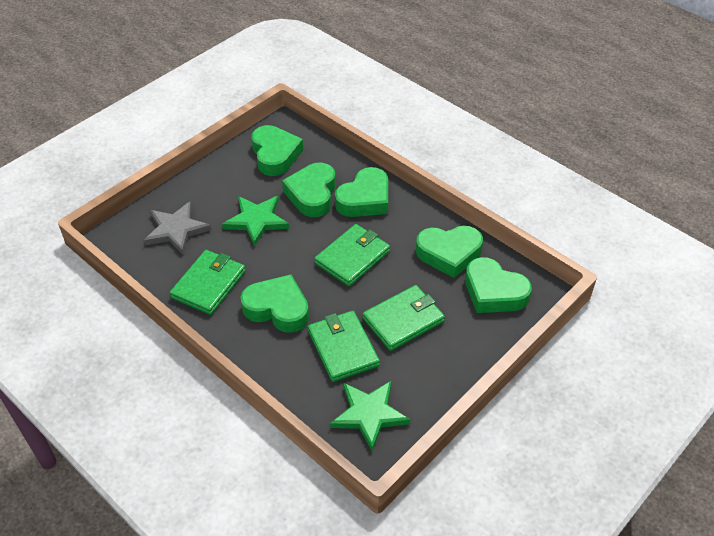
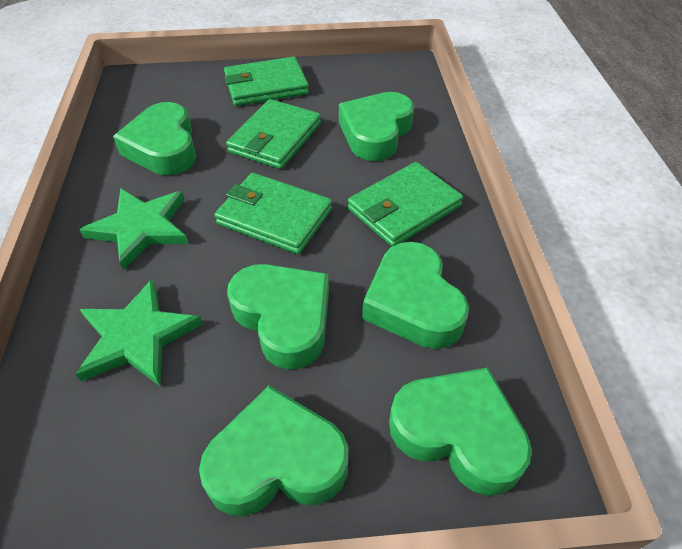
grey star: [144,202,211,254] = 1 -> none = 0

